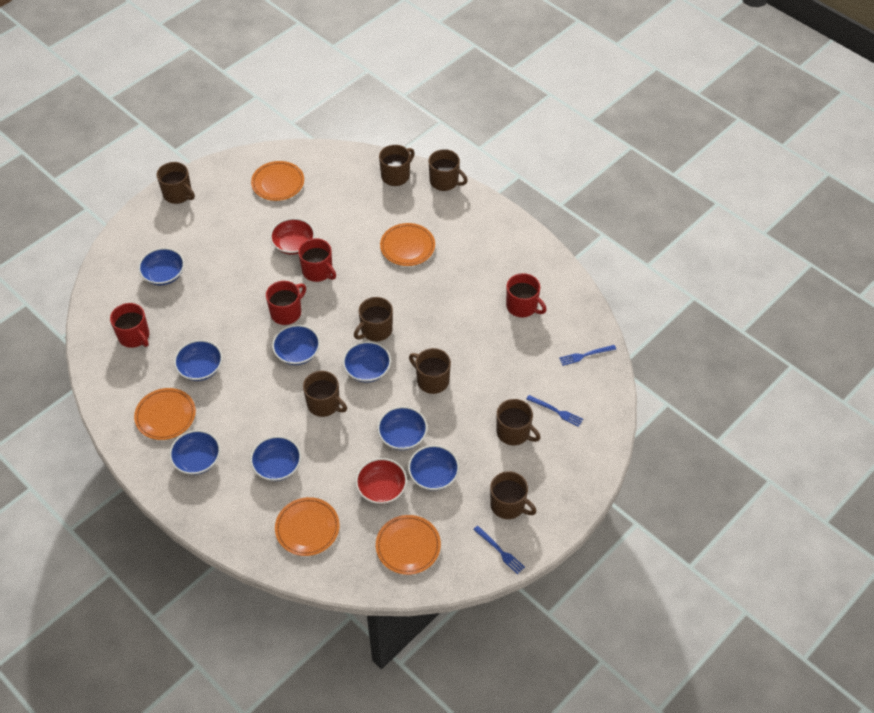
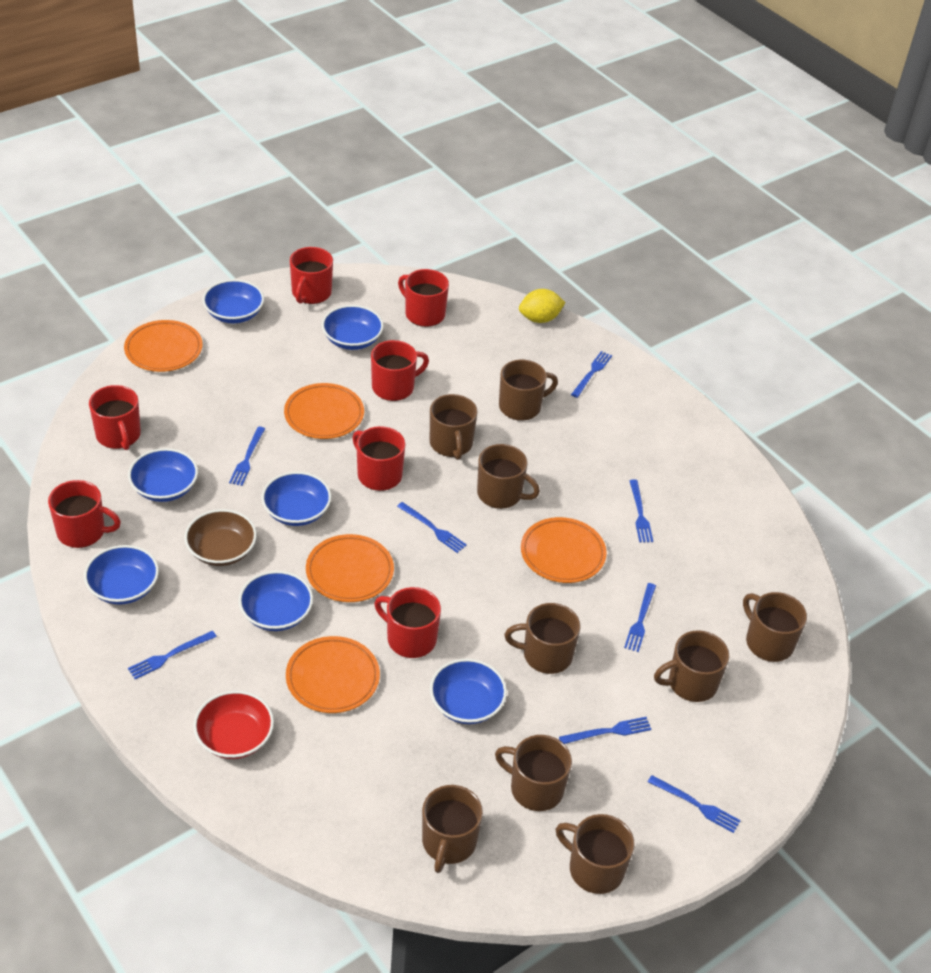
blue bowl: [138,248,184,285] [169,430,221,475] [174,340,223,381] [250,436,301,481] [272,325,320,365] [343,341,391,383] [377,406,428,450] [408,445,459,491] = 8 -> [84,545,159,605] [128,448,198,502] [203,279,264,323] [239,571,313,631] [261,472,331,526] [322,305,384,350] [430,659,507,724] = 7
blue fork: [473,526,525,574] [526,395,583,427] [559,345,616,366] = 3 -> [128,631,217,679] [229,427,265,486] [397,502,467,553] [559,717,652,744] [571,351,612,398] [624,583,656,652] [630,480,653,543] [648,775,741,833] = 8
brown bowl: none = 0 -> [184,509,257,566] = 1
brown mug: [157,162,195,204] [303,371,347,417] [354,297,393,341] [379,145,415,186] [409,348,451,394] [429,149,468,191] [490,471,537,519] [497,399,540,446] = 8 -> [422,785,483,873] [430,394,478,460] [477,444,540,509] [495,735,572,811] [499,360,558,421] [505,603,581,674] [556,814,635,894] [654,630,729,702] [743,592,807,662] = 9
red bowl: [270,218,315,255] [356,458,407,504] = 2 -> [193,691,274,759] = 1
red mug: [110,303,149,348] [266,281,306,325] [298,238,336,282] [506,273,546,317] = 4 -> [48,480,121,548] [89,385,141,450] [290,247,333,304] [352,426,405,491] [371,340,429,401] [374,587,441,658] [398,269,449,327] = 7
yellow lemon: none = 0 -> [519,289,566,323] = 1

